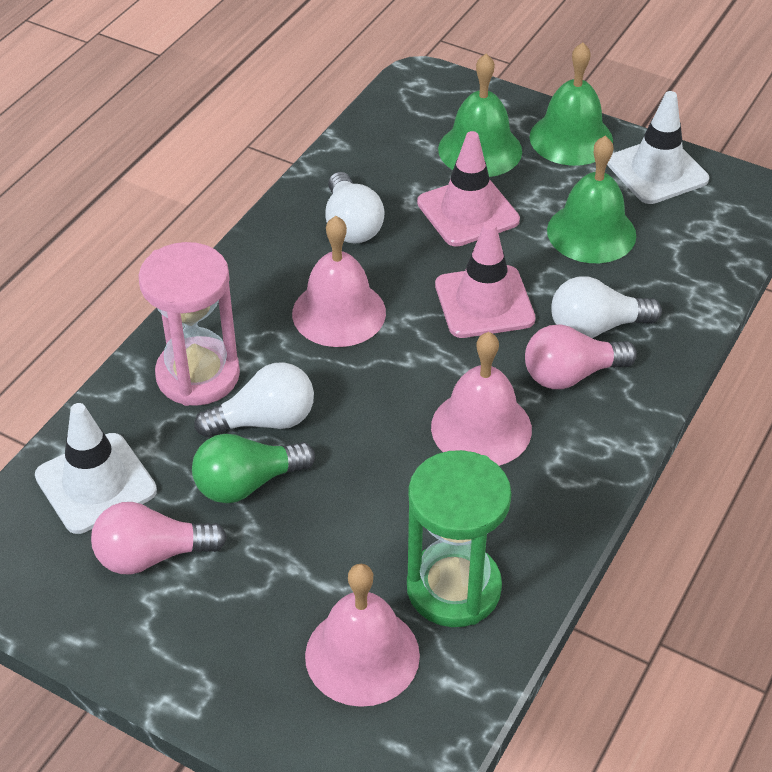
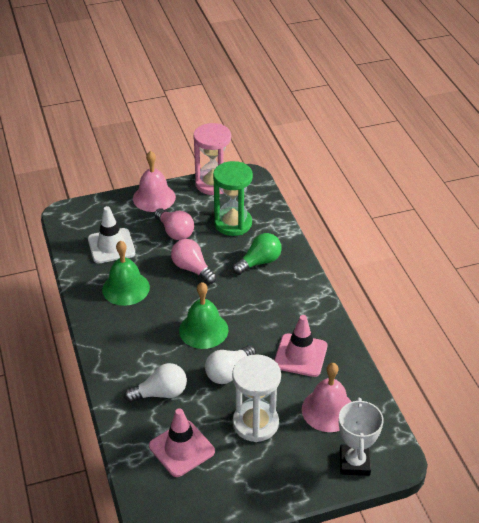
green bell: [438,54,522,177] [529,42,613,166] [547,136,636,263] = 3 -> [102,240,150,306] [179,282,228,349] = 2
pink bell: [292,216,386,347] [305,564,420,707] [431,332,532,466] = 3 -> [133,151,176,212] [302,363,352,432] = 2
white hourglass: none = 0 -> [232,354,281,442] = 1
white light bulb: [194,362,314,437] [325,172,385,243] [551,276,662,338] = 3 -> [124,363,187,402] [205,345,256,384] = 2
white traffic cone: [35,403,157,534] [607,91,709,204] = 2 -> [88,206,135,263] = 1
white trophy: none = 0 -> [339,398,384,476] = 1

